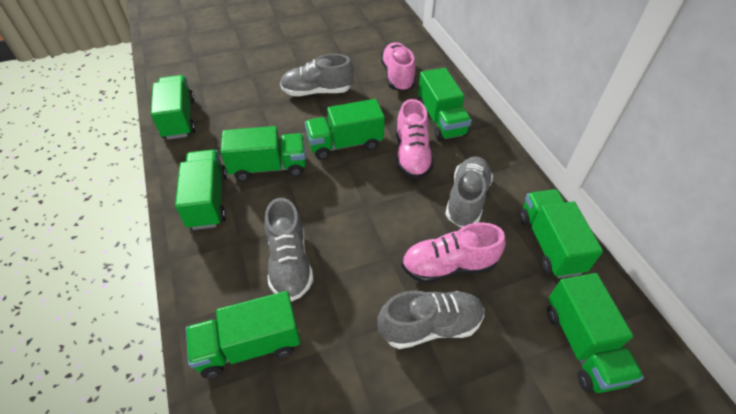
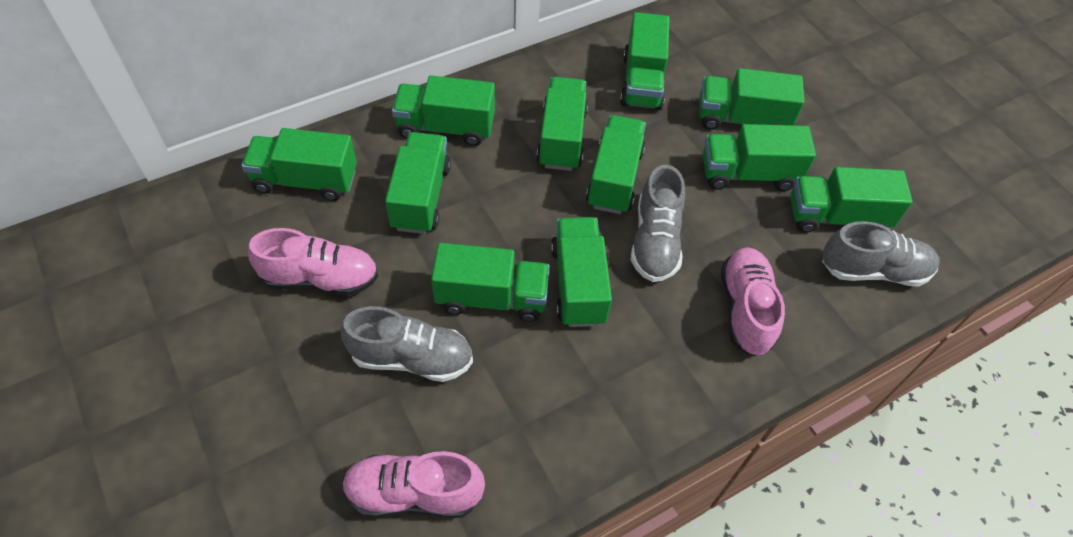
green truck: [151,75,195,140] [175,150,227,230] [186,291,300,378] [220,126,306,182] [305,99,385,160] [418,68,472,141] [519,189,603,278] [547,273,644,393] = 8 -> [241,128,357,201] [385,132,451,234] [392,75,495,146] [431,243,550,322] [537,77,588,171] [551,217,612,327] [586,115,646,214] [620,12,670,110] [699,68,804,130] [703,124,816,191] [790,167,913,233] = 11
grey shoe: [265,198,313,302] [280,54,354,96] [377,290,484,349] [445,157,493,227] = 4 -> [341,306,473,382] [631,165,685,282] [822,221,939,287] = 3

